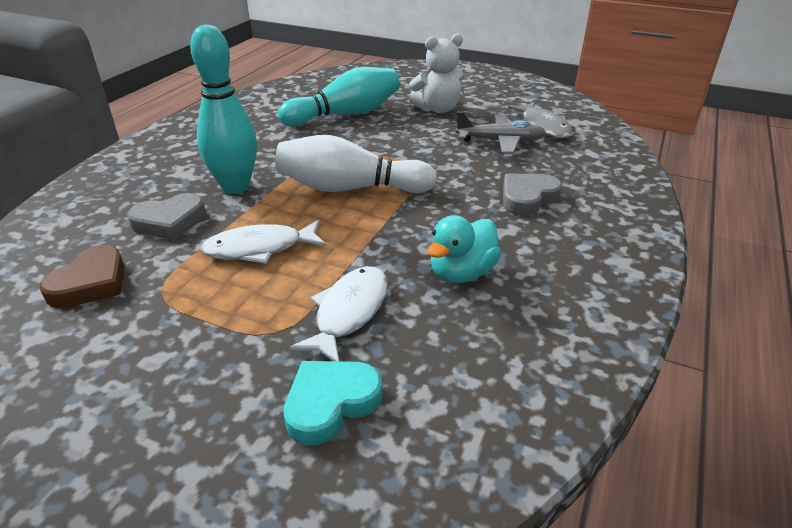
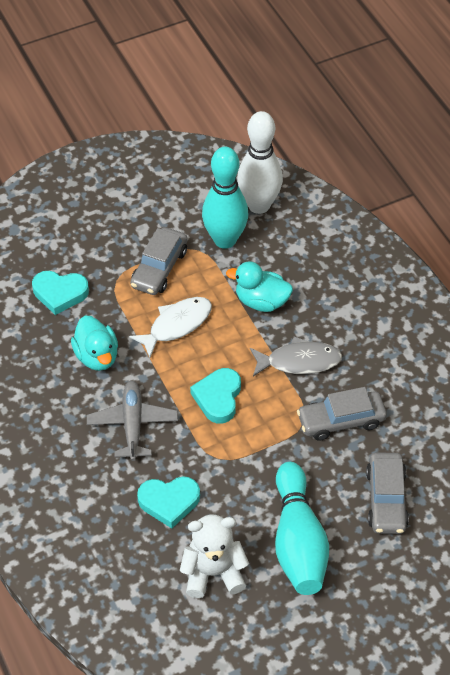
brown heart: [39,245,125,308] = 1 -> none = 0
grey car: none = 0 -> [130,227,187,295] [297,387,387,441] [366,452,409,534] = 3
grey heart: [127,193,206,240] [503,174,562,216] = 2 -> none = 0
turquoise duck: [428,215,501,283] = 1 -> [71,316,118,371] [226,261,293,312] = 2
turquoise heart: [284,361,382,446] = 1 -> [32,271,89,315] [137,476,200,528] [190,368,241,423] = 3
white fish: [201,220,326,264] [289,266,388,361] = 2 -> [129,297,212,358] = 1

